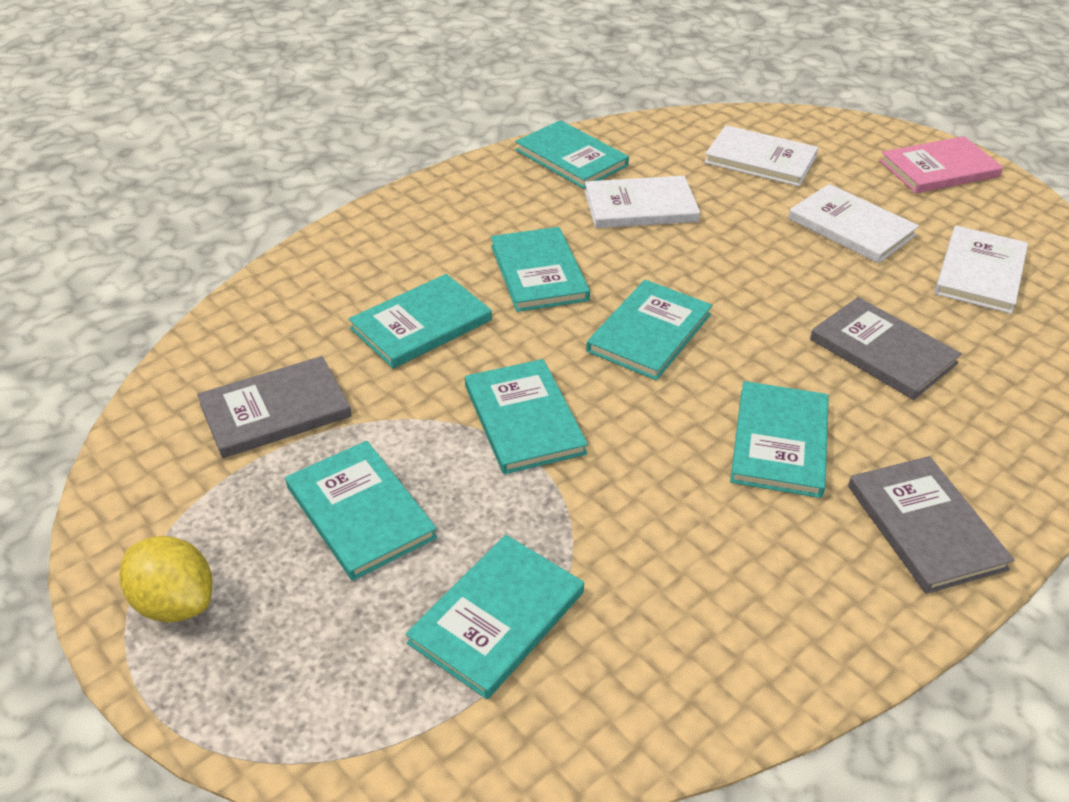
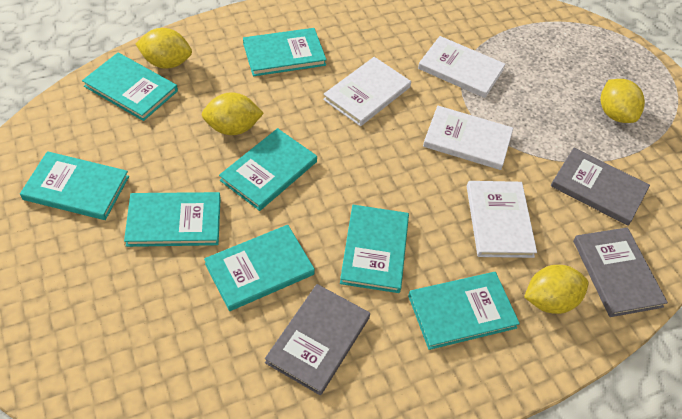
pink book: [880,136,1003,193] = 1 -> none = 0
yellow lemon: [119,536,213,623] = 1 -> [135,28,192,69] [202,92,264,135] [524,265,588,314] [601,79,645,123] = 4

